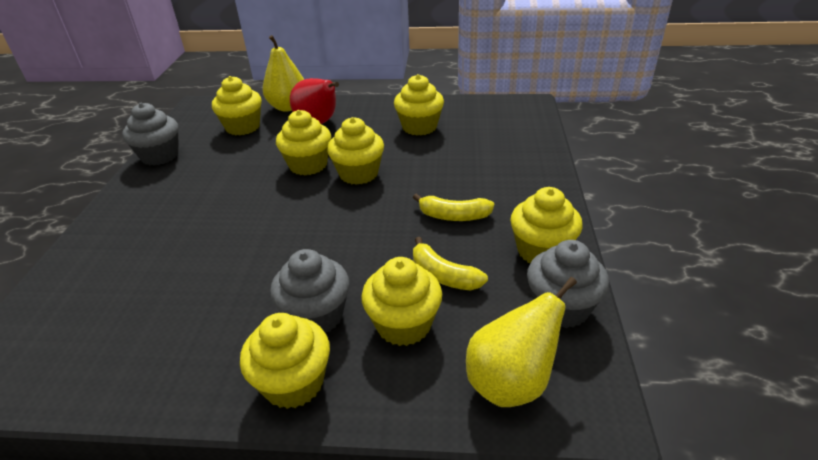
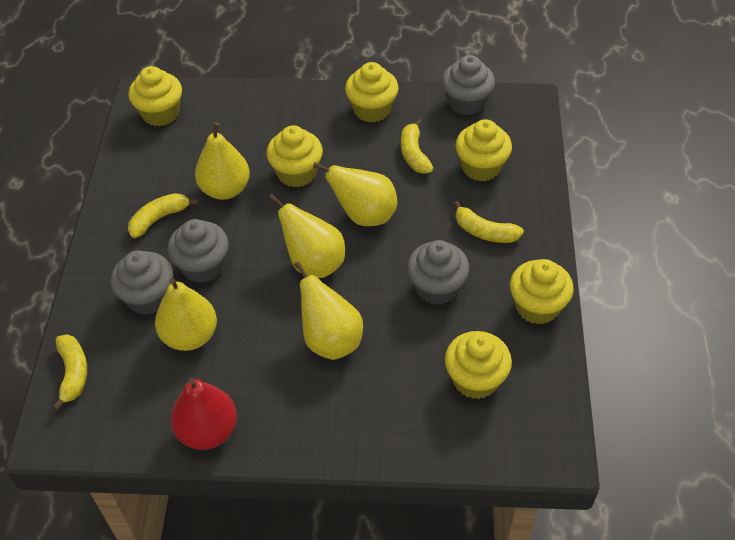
grey cupcake: [122,103,179,166] [270,249,350,333] [527,240,609,328] = 3 -> [111,251,173,315] [168,219,229,283] [407,240,469,305] [442,55,495,116] = 4
yellow banana: [413,194,494,221] [413,237,488,290] = 2 -> [53,334,87,410] [128,193,198,238] [401,119,434,174] [453,201,524,243] = 4
yellow cupcake: [212,76,262,135] [240,313,330,409] [276,110,331,175] [327,117,384,185] [361,257,442,346] [394,74,444,136] [510,187,583,263] = 7 -> [128,66,182,127] [266,125,323,187] [345,62,399,123] [445,331,512,399] [455,119,512,181] [510,259,574,324] = 6
yellow pear: [263,35,304,111] [466,277,577,407] = 2 -> [155,278,217,351] [195,122,250,200] [269,194,345,278] [294,261,363,360] [313,162,397,226] = 5

